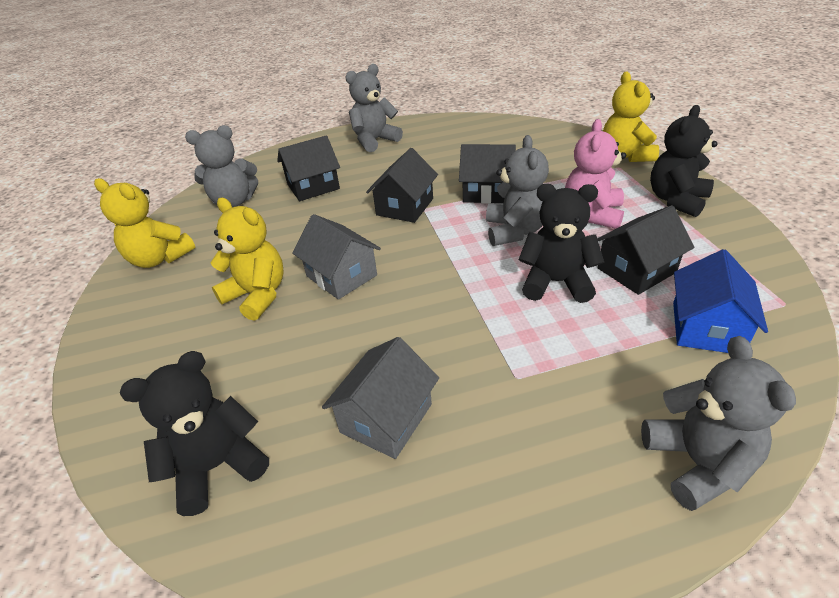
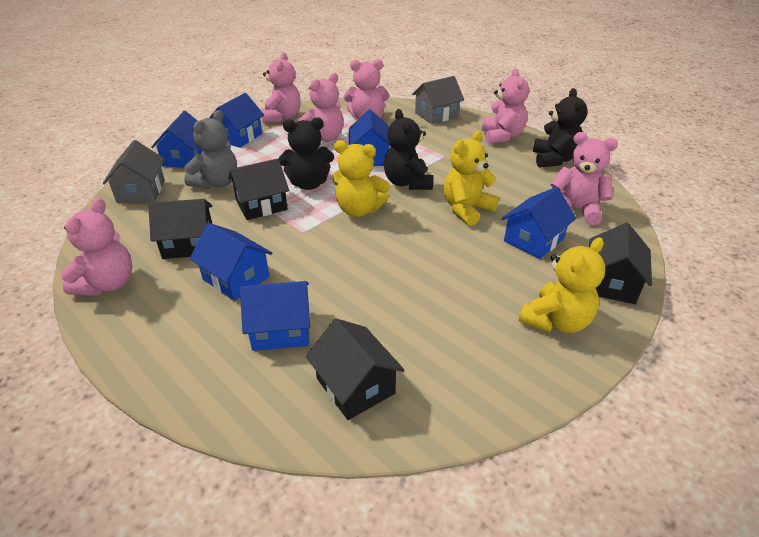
blue house: [673,249,768,353] = 1 -> [151,111,203,168] [189,223,272,301] [209,93,264,148] [240,281,310,351] [349,110,391,166] [501,187,576,259] = 6
grey teddy bear: [185,125,258,207] [345,64,403,152] [486,135,549,246] [641,336,796,511] = 4 -> [184,110,237,189] = 1
pink teddy bear: [565,119,626,229] = 1 -> [60,198,133,296] [262,52,301,123] [298,73,344,142] [343,59,389,120] [482,68,529,144] [551,132,618,225] = 6

